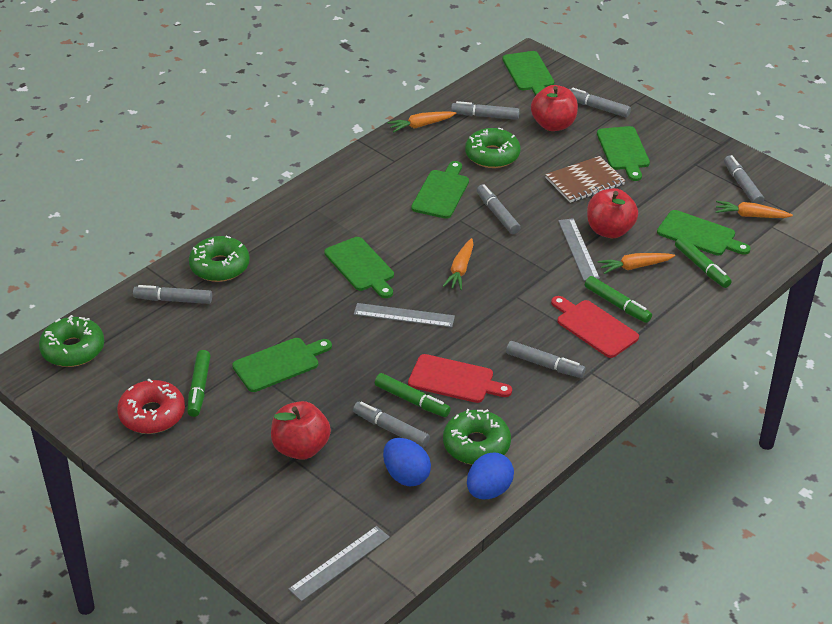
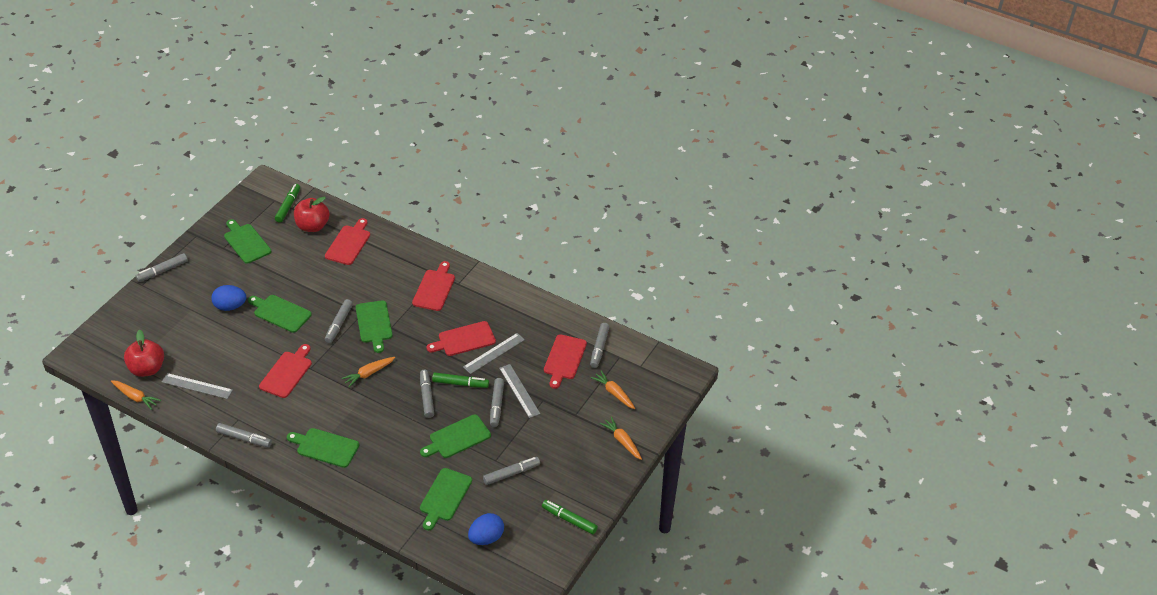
brown notebook: [545,156,626,203] = 1 -> none = 0
green donut: [39,315,104,367] [189,236,250,282] [443,409,511,465] [465,128,520,168] = 4 -> none = 0
green marker: [187,350,211,417] [375,373,451,417] [585,276,652,323] [675,237,732,288] = 4 -> [275,184,300,222] [432,372,489,388] [542,500,598,534] = 3
red apple: [271,401,331,460] [531,85,578,131] [587,188,638,238] = 3 -> [124,329,164,377] [294,197,329,232] = 2
red cutting board: [408,354,512,403] [551,296,639,358] = 2 -> [259,344,312,398] [325,218,370,265] [412,261,455,311] [426,321,496,356] [544,334,587,389] = 5
red donut: [117,379,185,434] = 1 -> none = 0

